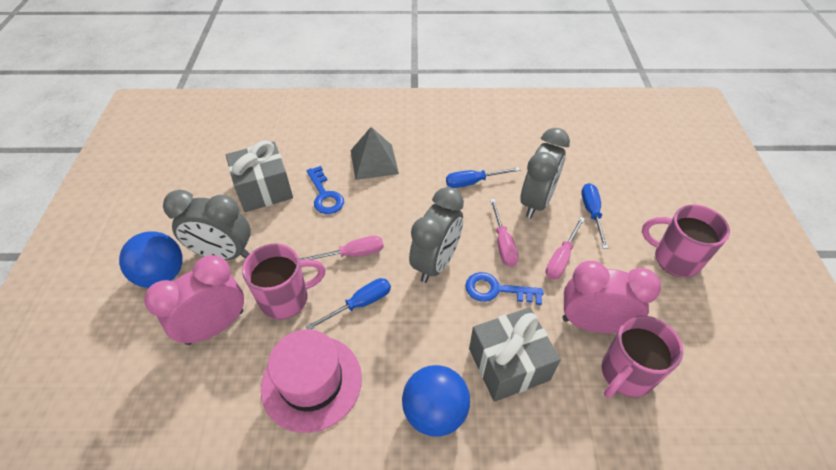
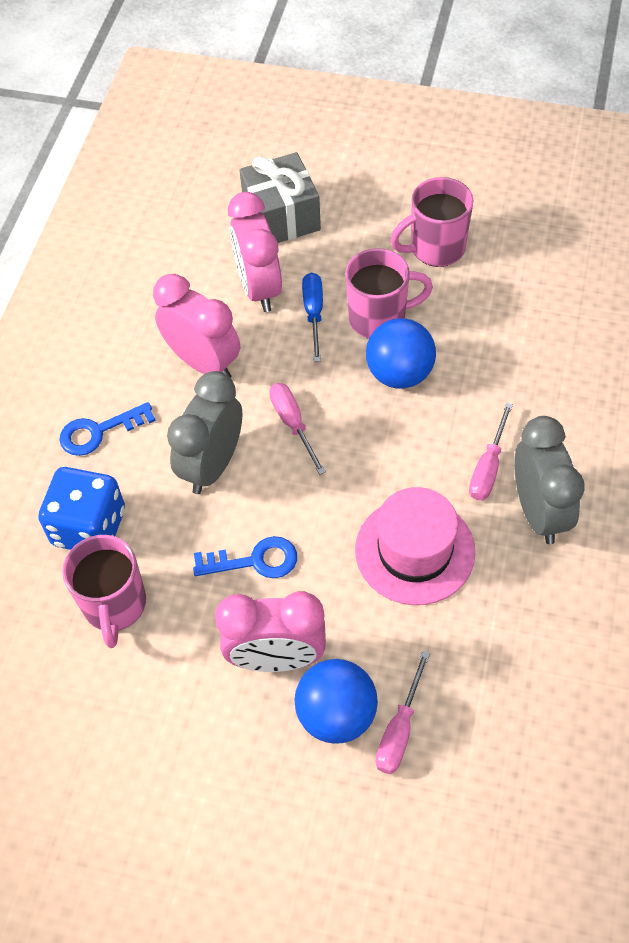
blue dice: none = 0 -> [38,467,125,550] = 1
blue screwdriver: [306,278,391,329] [446,167,520,188] [581,183,608,249] = 3 -> [302,273,323,362] = 1
grey clock: [163,190,251,260] [409,187,464,283] [520,128,570,218] = 3 -> [167,371,242,494] [514,416,584,544] = 2
grey gift: [226,140,293,212] [469,307,561,402] = 2 -> [239,152,321,243] = 1
grey pyramid: [350,127,399,180] = 1 -> none = 0
pink clock: [144,255,244,345] [562,261,661,333] = 2 -> [153,274,240,378] [215,591,326,672] [228,192,282,312] = 3

